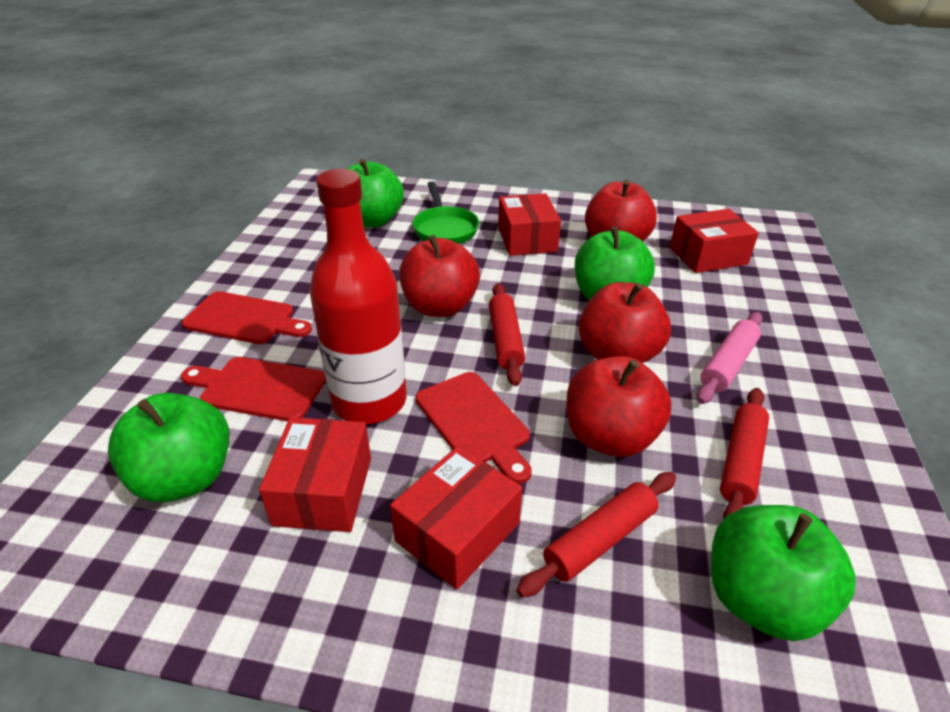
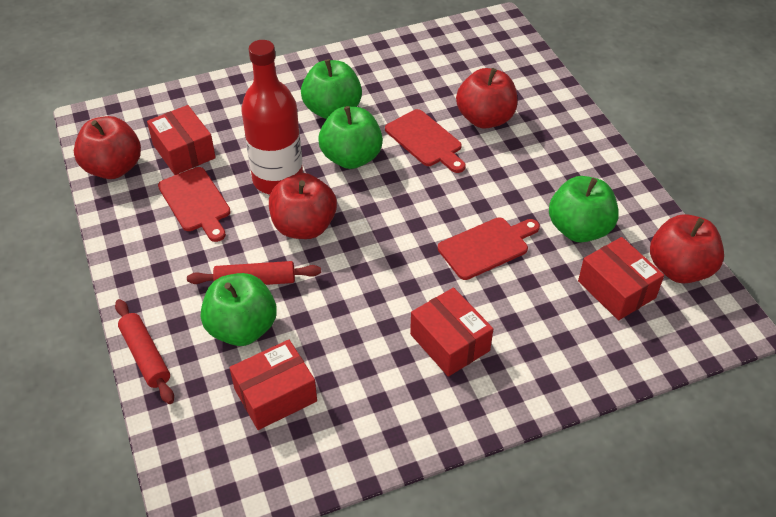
green pan: [413,181,479,244] = 1 -> none = 0
pink rolling pin: [697,312,763,404] = 1 -> none = 0
red rolling pin: [489,283,525,386] [516,472,676,598] [720,388,769,518] = 3 -> [115,299,174,404] [187,261,321,285] = 2

